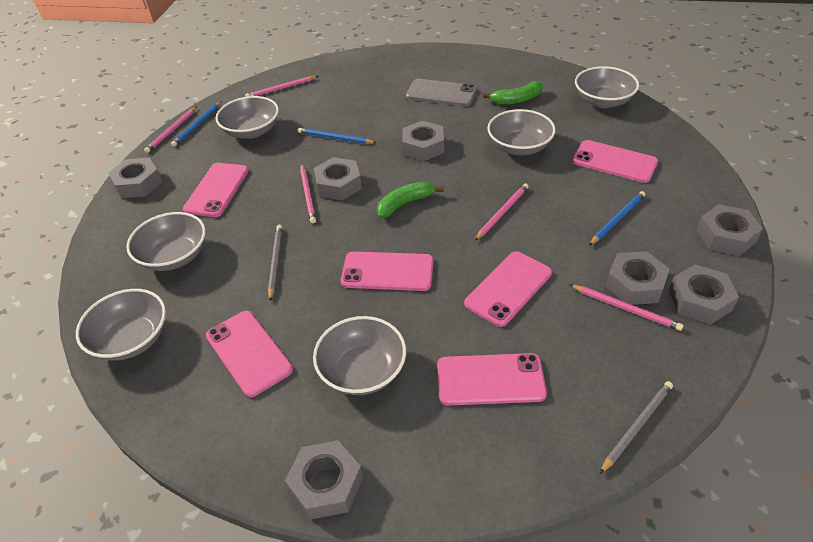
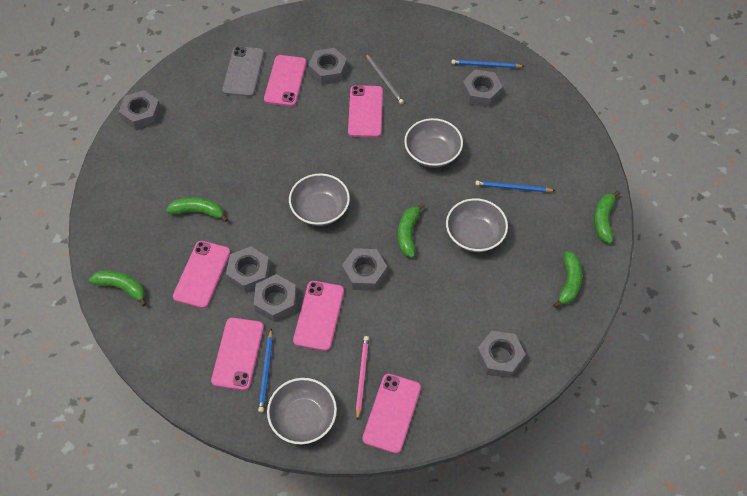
green banana: [377,182,443,218] [483,81,543,105] = 2 -> [89,271,146,307] [166,197,228,222] [398,203,425,258] [553,251,582,308] [594,191,620,244] = 5
grey bowl: [76,289,166,361] [126,212,206,271] [216,96,279,139] [313,316,406,395] [487,109,556,155] [575,66,639,108] = 6 -> [267,378,337,444] [289,173,350,226] [404,118,463,168] [446,198,508,252] = 4
grey pencil: [268,225,283,301] [600,381,673,474] = 2 -> [366,54,404,104] = 1
pink pencil: [144,107,197,153] [245,76,318,97] [300,164,316,223] [475,183,529,240] [569,284,683,331] = 5 -> [356,336,369,421] = 1

